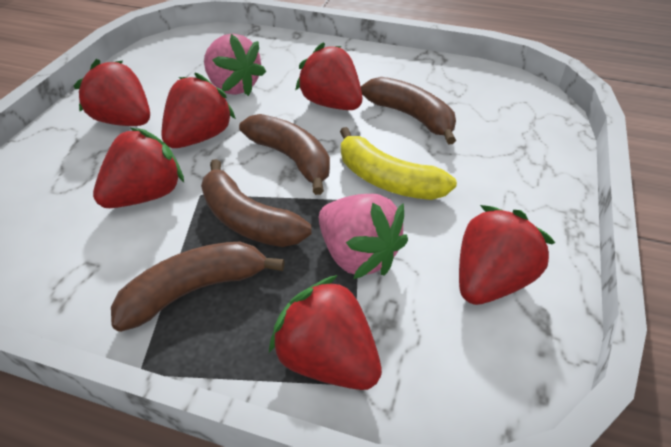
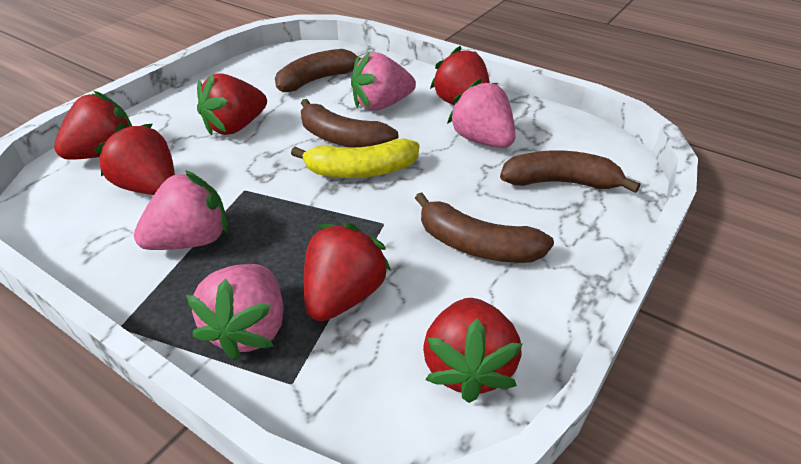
pink strawberry: [204,33,266,96] [319,194,408,279] = 2 -> [134,170,228,250] [186,264,284,360] [351,52,416,111] [447,78,516,148] = 4

